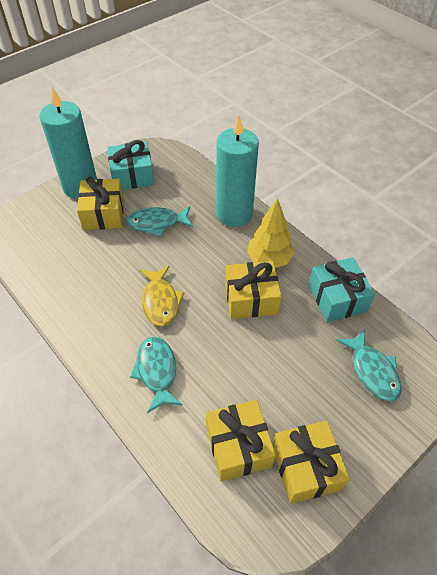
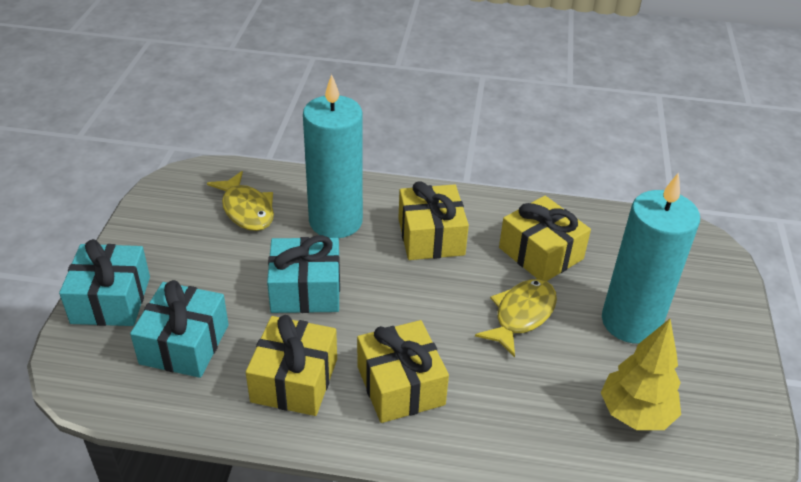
turquoise fish: [126,206,193,237] [130,337,183,413] [336,329,402,401] = 3 -> none = 0
turquoise gift: [107,140,154,190] [309,257,375,322] = 2 -> [59,239,150,326] [130,280,229,378] [267,235,340,313] = 3
yellow fish: [140,266,184,327] = 1 -> [207,171,274,231] [475,279,557,358] = 2

